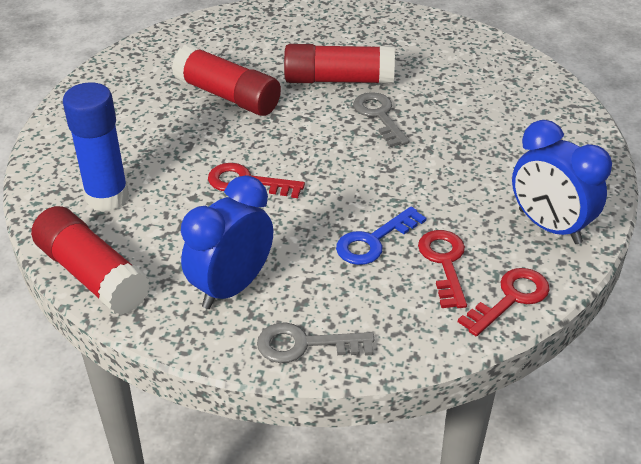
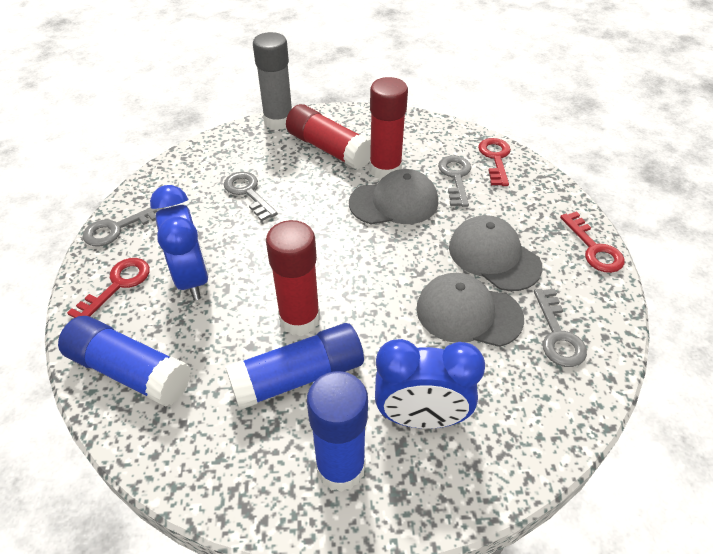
blue glue stick: [63,82,129,212] = 1 -> [58,316,191,407] [225,323,364,410] [307,371,368,492] = 3
blue key: [336,206,426,265] = 1 -> none = 0
grey cap: none = 0 -> [349,169,438,224] [416,273,524,347] [449,215,543,291] = 3
grey glue stick: none = 0 -> [253,32,292,130] = 1
grey key: [257,322,374,363] [353,92,409,147] = 2 -> [83,207,164,247] [224,172,278,221] [438,155,471,207] [534,289,587,367] = 4

